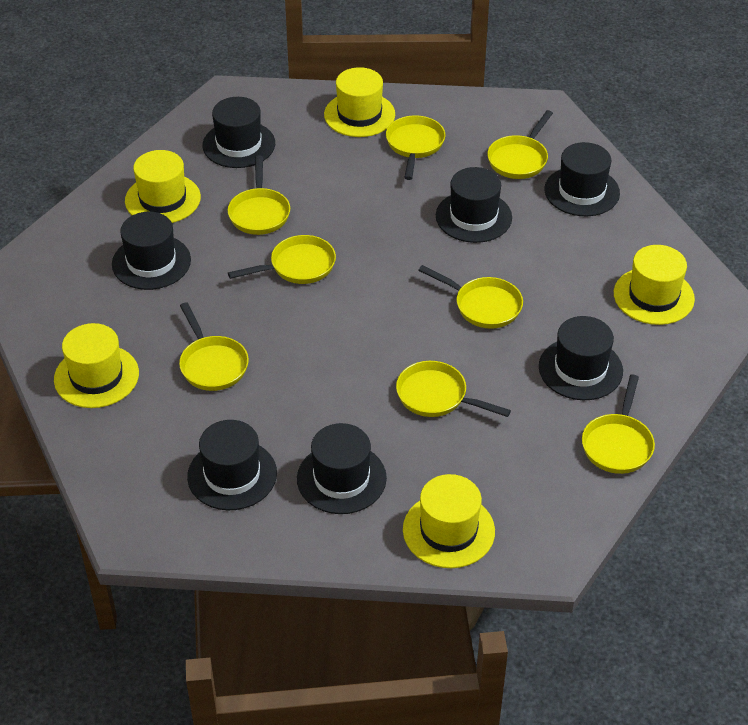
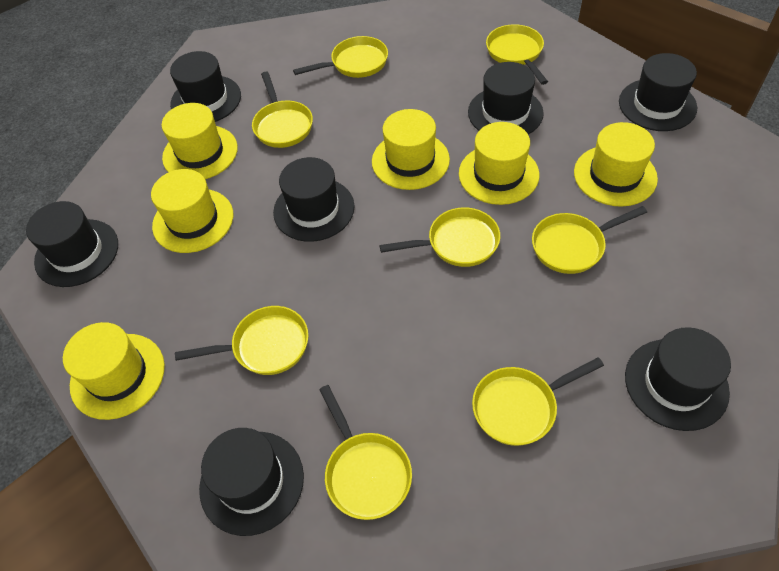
yellow hat: [54,323,139,408] [125,150,201,223] [324,67,395,137] [403,474,495,568] [614,245,695,325] = 5 -> [63,322,165,420] [151,169,233,253] [162,103,238,179] [372,109,450,190] [459,122,539,205] [574,122,658,207] = 6

